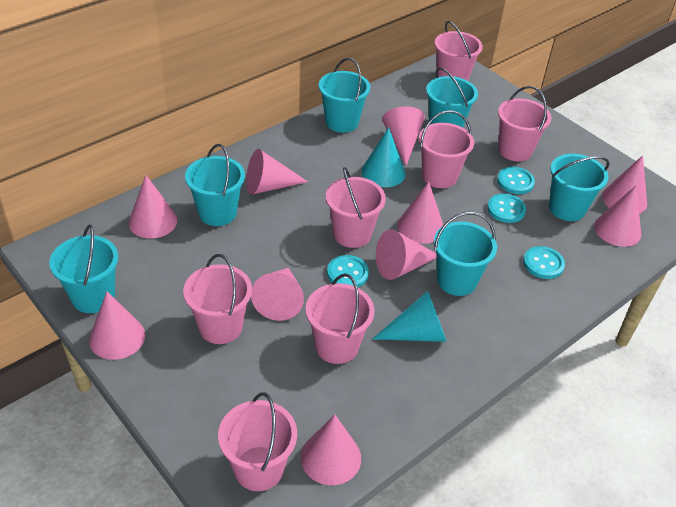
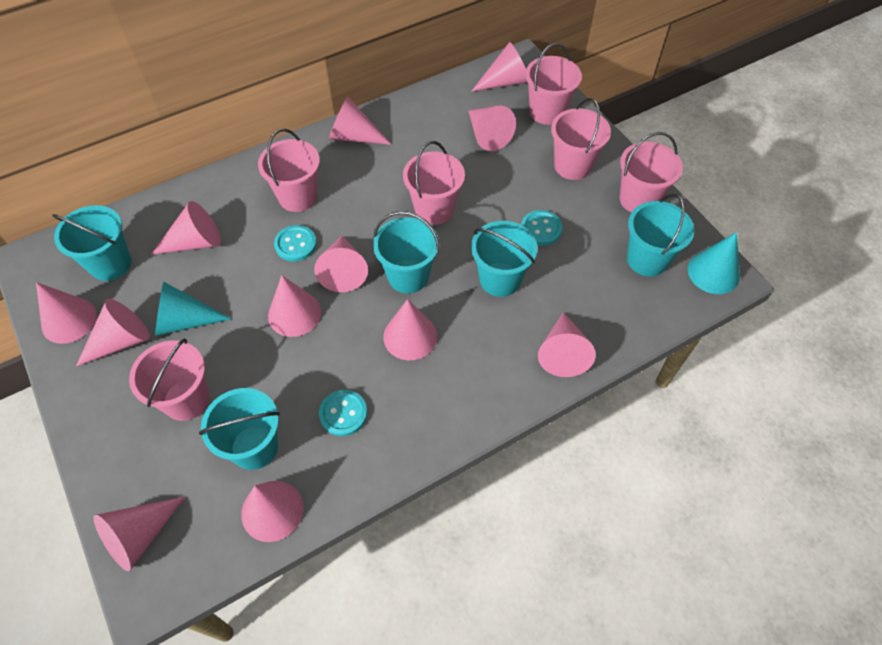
pink bucket: [183,254,252,344] [218,392,297,491] [305,273,375,364] [325,167,386,248] [419,110,474,188] [435,21,483,81] [498,86,551,162] = 7 -> [129,339,210,421] [258,129,320,212] [403,141,465,225] [525,43,582,125] [551,98,611,180] [620,132,683,213] = 6
pink cone: [89,291,145,360] [128,175,177,238] [246,149,308,195] [251,268,304,321] [301,414,361,485] [376,229,437,280] [382,106,425,166] [397,181,443,244] [594,186,641,247] [602,155,647,214] = 10 -> [36,282,97,344] [76,299,150,367] [94,496,186,572] [151,201,221,255] [241,481,303,542] [268,275,321,337] [314,236,368,292] [329,97,392,145] [383,299,437,360] [468,106,516,151] [471,42,528,92] [538,312,596,377] = 12
turquoise bucket: [49,225,118,313] [185,144,245,226] [319,58,370,133] [426,67,478,128] [434,212,497,296] [549,154,610,221] = 6 -> [52,205,131,281] [199,388,280,470] [373,211,439,293] [471,221,538,297] [627,194,694,276] = 5
turquoise button: [327,255,369,288] [487,193,526,223] [497,167,535,194] [523,246,565,279] = 4 -> [274,225,317,262] [319,390,367,436] [521,210,562,246] = 3

